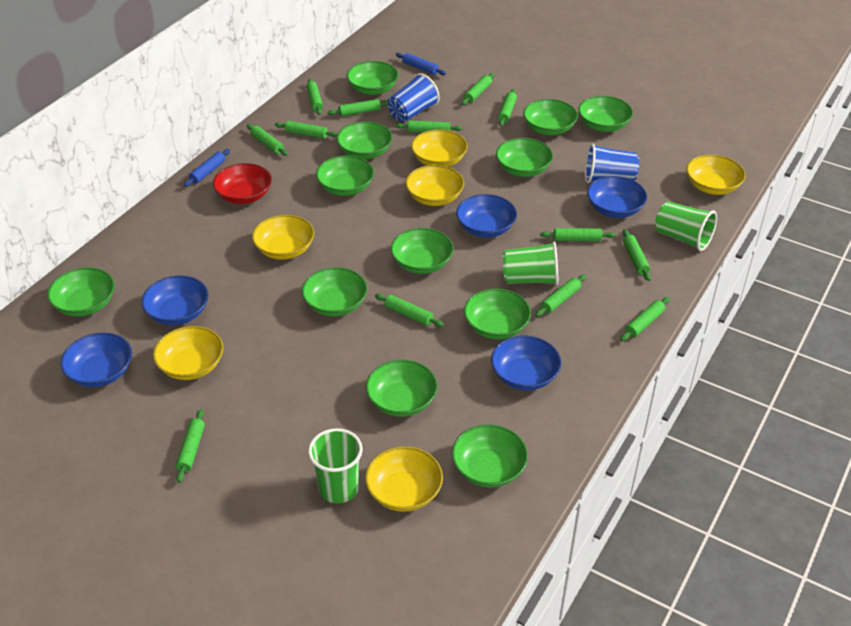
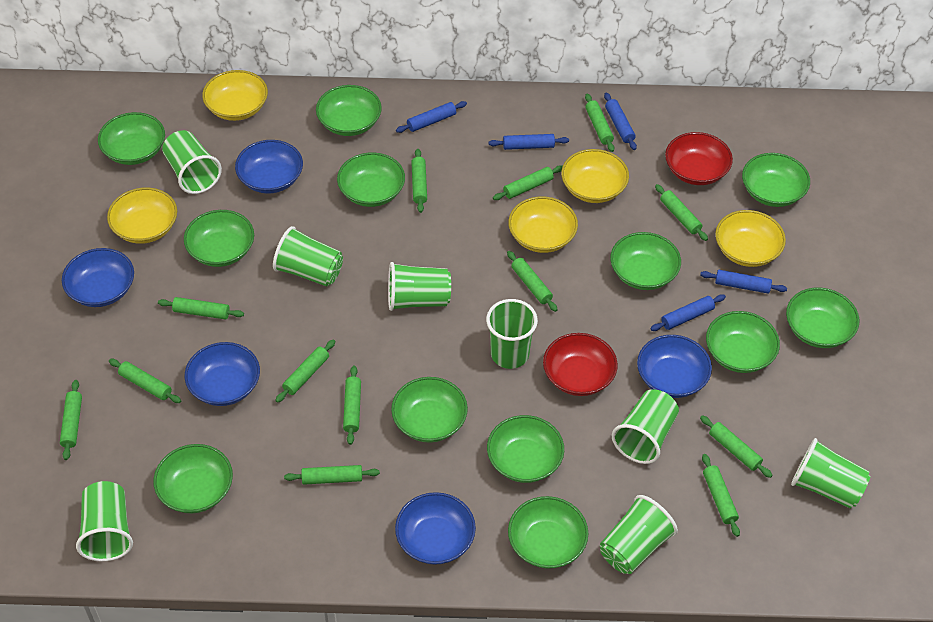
blue cup: [387,73,440,122] [585,143,639,183] = 2 -> none = 0
blue rolling pin: [184,149,230,187] [396,53,446,75] = 2 -> [396,101,467,133] [489,134,569,150] [604,93,637,150] [650,294,726,331] [700,270,787,294] = 5
green cup: [308,428,363,504] [503,242,558,285] [655,201,717,251] = 3 -> [76,481,133,561] [162,130,222,194] [273,226,343,287] [388,262,451,311] [486,299,538,369] [600,495,678,574] [612,389,679,464] [791,438,871,508] = 8
red bowl: [213,163,272,204] = 1 -> [543,333,618,396] [665,132,733,185] = 2
yellow bowl: [153,326,224,380] [252,215,314,260] [365,446,443,512] [405,165,464,206] [411,129,468,167] [686,154,746,195] = 6 -> [107,187,177,244] [202,70,268,121] [508,197,578,253] [561,149,629,203] [715,210,786,267] = 5

